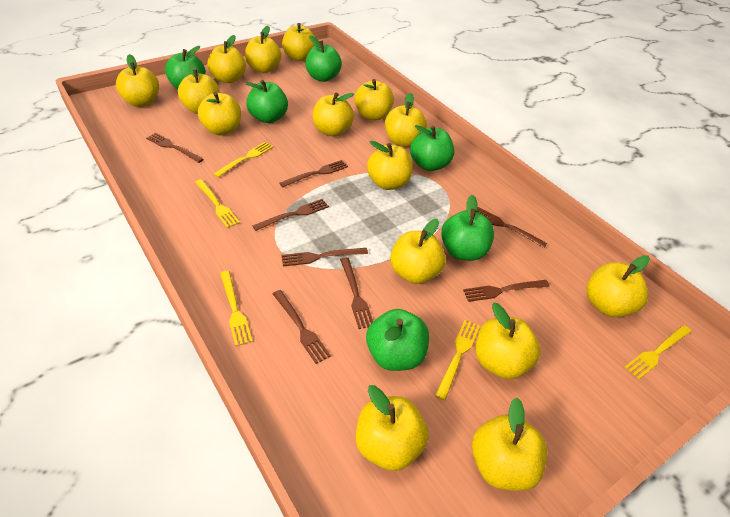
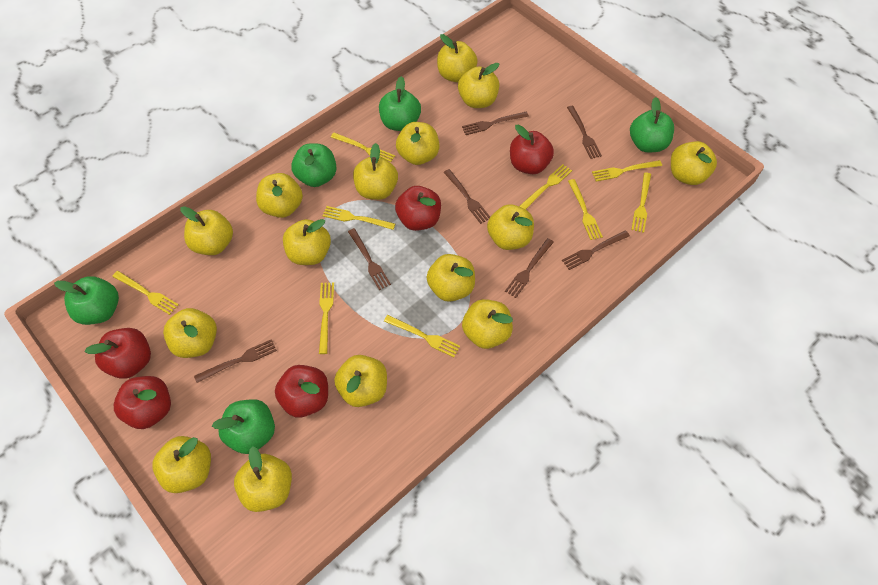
brown fork: [146,133,204,163] [253,199,329,231] [273,290,331,364] [279,160,348,187] [281,248,368,266] [340,257,373,329] [463,280,550,302] [477,207,547,248] = 8 -> [194,339,277,383] [348,228,391,290] [444,169,490,224] [462,112,529,135] [505,238,554,298] [562,230,630,270] [567,106,602,159] = 7
green apple: [165,46,206,89] [245,80,288,123] [305,36,342,82] [366,309,429,371] [410,125,454,171] [441,195,494,261] = 6 -> [54,276,119,325] [212,399,275,454] [291,143,337,187] [379,76,421,131] [630,97,674,152] = 5
red apple: none = 0 -> [84,328,151,379] [114,376,171,429] [275,365,328,418] [395,186,441,231] [510,124,554,174] = 5
yellow fork: [195,179,240,228] [214,142,273,177] [220,271,253,346] [435,320,480,400] [625,325,691,379] = 5 -> [112,271,179,315] [319,283,334,354] [322,206,395,230] [331,133,395,162] [384,315,460,357] [519,164,572,210] [568,179,603,240] [592,160,662,182] [631,172,651,233] = 9

